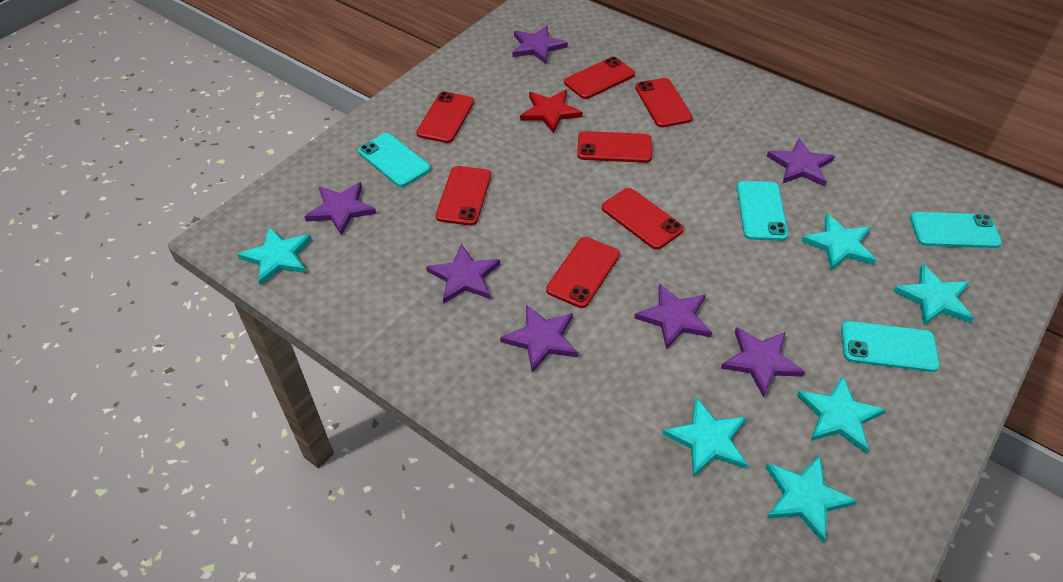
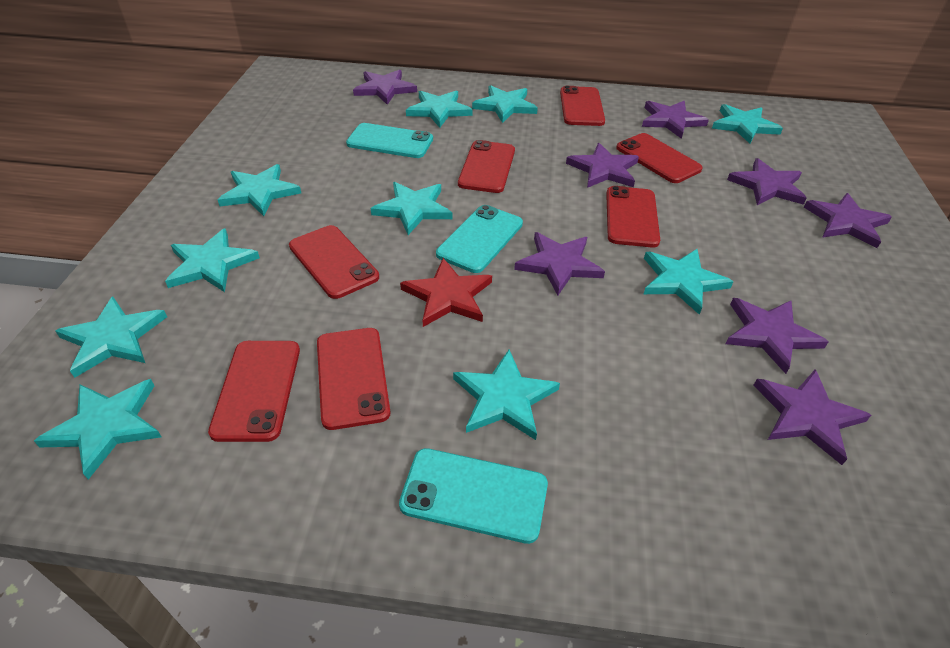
purple star: [304,182,376,236] [426,243,500,304] [500,305,578,373] [512,26,568,64] [634,283,712,350] [721,327,805,398] [767,138,835,186] = 7 -> [353,69,417,105] [514,232,605,295] [566,143,639,188] [642,101,709,139] [726,298,829,374] [727,158,807,205] [753,369,871,465] [804,193,892,248] = 8
turquoise phone: [358,133,431,187] [737,181,788,241] [841,321,940,372] [910,212,1002,248] = 4 -> [346,123,433,158] [399,448,548,544] [436,205,523,273] = 3
turquoise star: [237,226,312,286] [663,398,748,477] [766,456,857,544] [797,376,886,453] [801,214,876,270] [893,264,974,325] = 6 -> [34,379,161,480] [55,296,167,378] [165,228,260,292] [218,164,301,216] [371,182,452,235] [406,91,473,128] [453,349,560,440] [472,85,538,123] [644,249,733,315] [712,104,783,144] = 10

